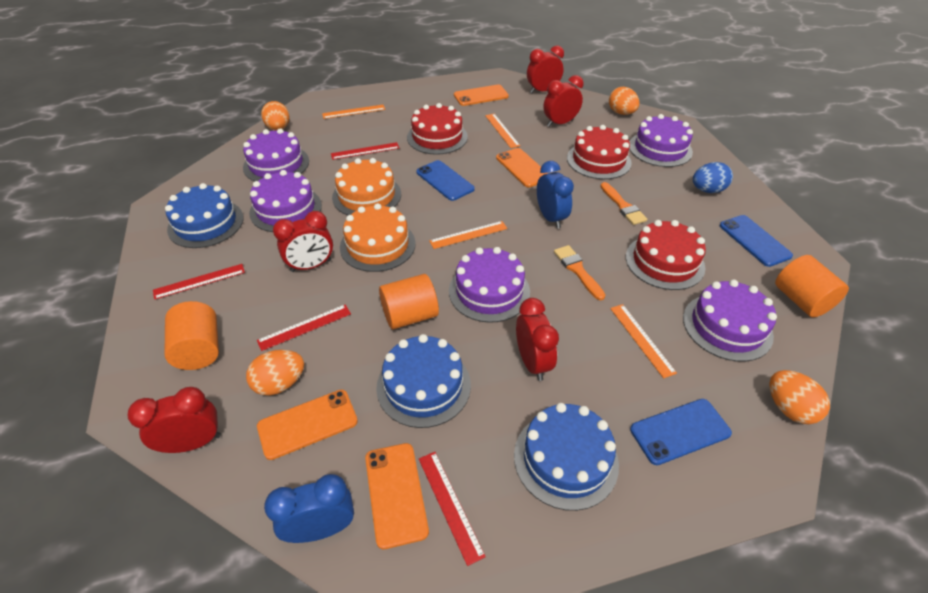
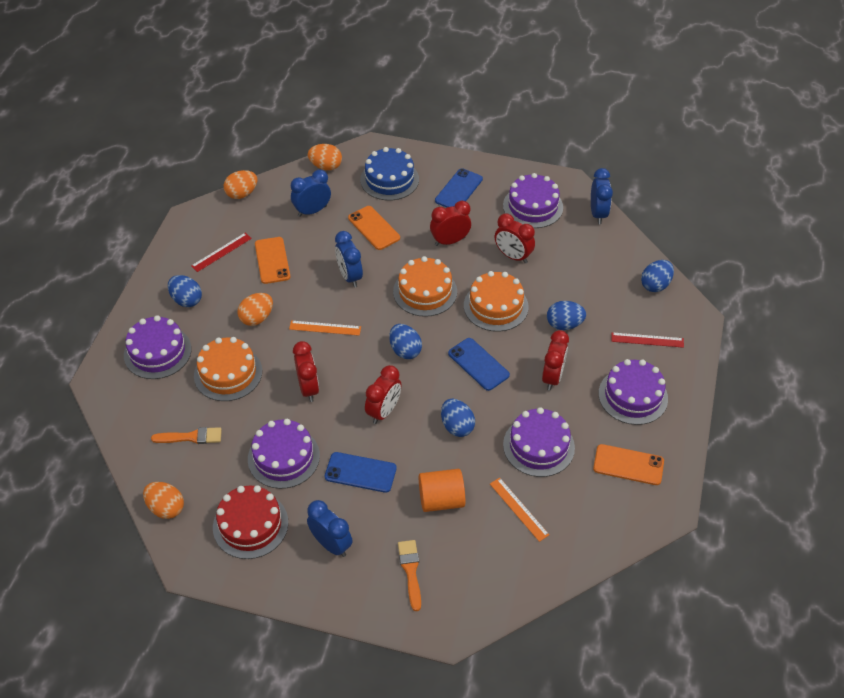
blue cake: [165,183,244,248] [376,334,471,428] [514,403,619,511] = 3 -> [360,147,419,200] = 1
blue clock: [264,474,354,543] [537,161,574,229] = 2 -> [291,170,331,217] [307,500,353,557] [335,231,363,288] [591,168,613,224] = 4
blue egg: [693,162,733,193] = 1 -> [168,275,202,307] [389,324,422,359] [441,399,475,437] [547,301,586,330] [641,260,674,292] = 5
orange cake: [332,158,401,215] [340,203,416,272] = 2 -> [194,337,262,401] [393,256,457,317] [464,271,528,332] = 3
orange cylinder: [164,301,219,370] [379,274,439,329] [775,255,849,317] = 3 -> [419,469,465,512] = 1
orange phone: [257,390,358,460] [365,443,429,549] [454,85,509,106] [496,148,549,188] = 4 -> [255,237,290,284] [348,206,400,250] [593,444,664,485] = 3
orange ruler: [322,105,385,119] [429,221,507,249] [485,114,520,148] [610,304,677,378] = 4 -> [289,320,361,336] [490,478,549,542] = 2
red cake: [407,103,468,155] [567,125,632,179] [626,220,706,290] = 3 -> [213,485,288,559] = 1
red ruler: [153,264,245,300] [257,304,351,351] [331,142,400,160] [419,452,486,566] = 4 -> [191,233,252,272] [611,332,684,348] = 2

